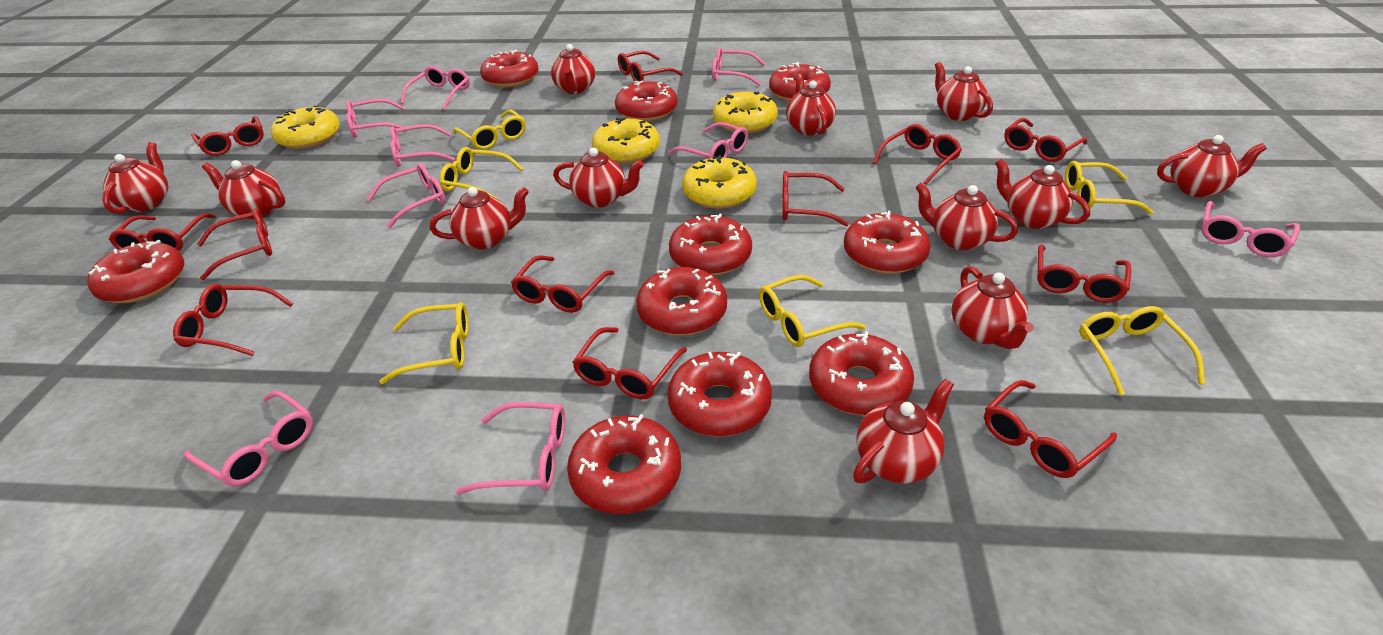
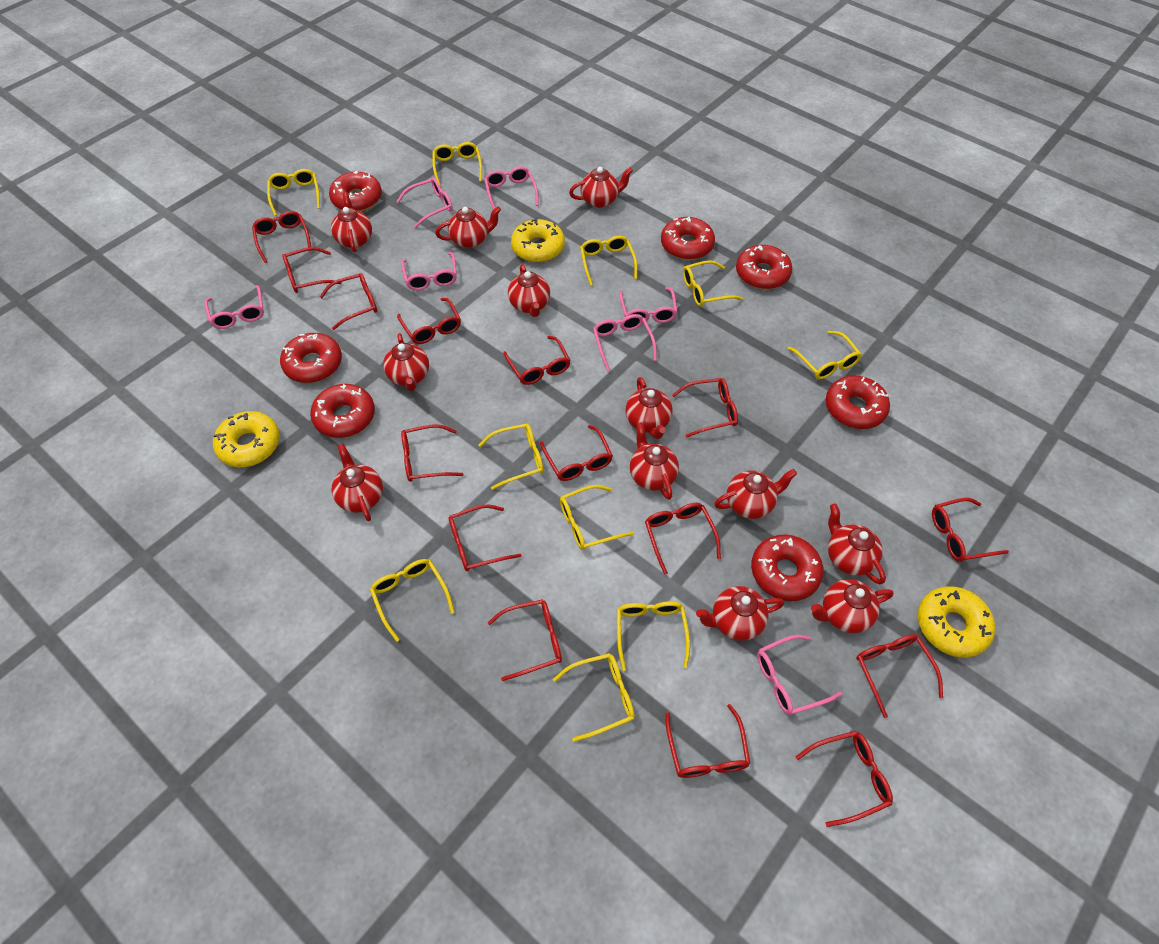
pink glasses: [184,391,313,487] [346,99,407,138] [367,163,445,228] [390,124,455,167] [401,66,470,110] [456,402,565,494] [668,122,748,159] [712,47,766,86] [1201,201,1300,257] = 9 -> [204,285,264,329] [396,177,453,228] [401,252,457,290] [484,166,539,209] [593,314,657,371] [619,287,677,323] [757,635,842,715] = 7
red donut: [87,240,184,303] [480,50,539,87] [567,414,681,514] [615,81,677,121] [636,267,727,336] [667,352,772,437] [669,214,752,276] [769,62,831,101] [809,331,914,416] [844,211,930,274] = 10 -> [280,333,342,383] [310,384,375,438] [329,171,382,212] [661,217,715,260] [736,245,792,289] [751,534,824,601] [826,376,890,429] = 7
red glasses: [109,213,216,251] [173,284,293,356] [191,116,264,156] [197,208,272,280] [511,255,614,313] [572,327,687,399] [618,51,683,82] [782,171,849,226] [873,124,962,185] [984,380,1117,478] [1004,118,1087,162] [1037,245,1131,303] = 12 -> [252,211,312,263] [282,247,342,293] [319,273,377,330] [397,298,461,344] [401,424,464,482] [448,505,522,571] [488,599,562,681] [503,336,571,385] [540,425,613,481] [645,503,721,575] [665,704,750,778] [672,378,738,438] [796,731,893,827] [856,634,943,718] [932,498,1009,562] = 15
yellow donut: [271,105,340,149] [592,118,660,164] [682,155,757,209] [713,91,778,134] = 4 -> [213,411,280,467] [511,218,565,262] [918,586,995,658] = 3
yellow glasses: [379,302,469,384] [439,147,523,199] [453,109,526,150] [759,275,866,347] [1065,161,1153,214] [1079,306,1205,395] = 6 -> [267,169,320,216] [370,559,455,642] [432,142,482,185] [479,424,544,490] [553,653,635,742] [560,485,634,550] [580,236,637,286] [617,601,690,671] [683,260,743,307] [787,331,862,379] = 10

